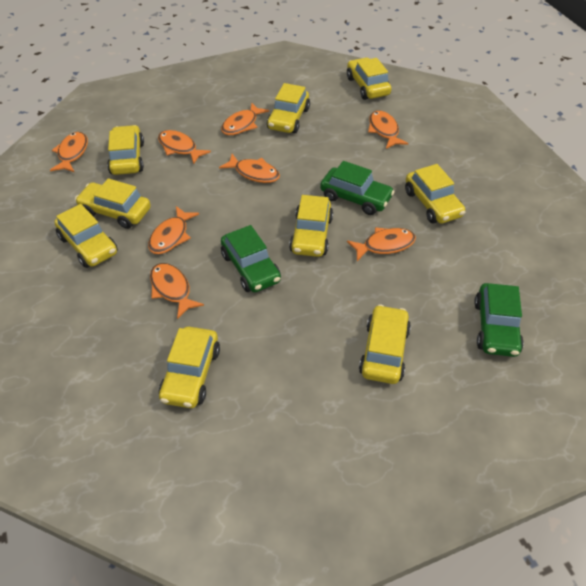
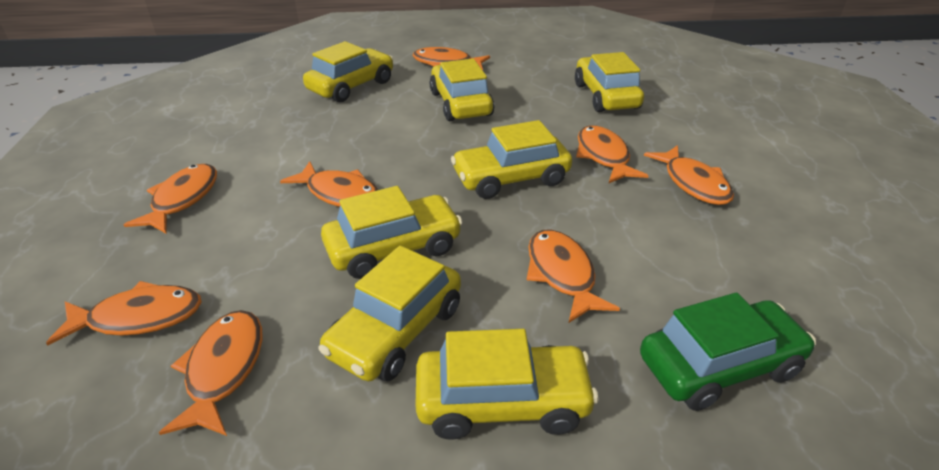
green car: [221,225,281,292] [320,161,395,215] [474,283,524,357] = 3 -> [640,292,816,411] = 1
yellow car: [54,204,118,268] [75,178,151,229] [107,125,144,175] [159,327,220,408] [267,83,310,133] [289,195,333,257] [347,57,392,100] [359,304,411,384] [405,164,465,224] = 9 -> [303,41,393,102] [319,246,461,381] [321,186,463,279] [416,329,599,440] [430,59,494,121] [451,120,572,199] [575,52,644,112] = 7

